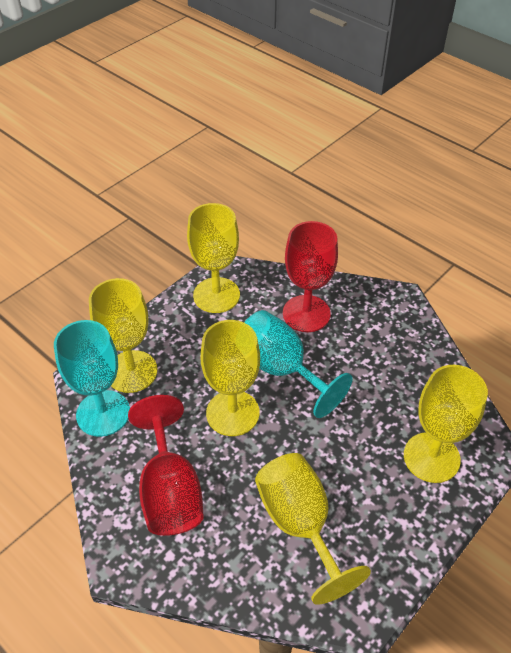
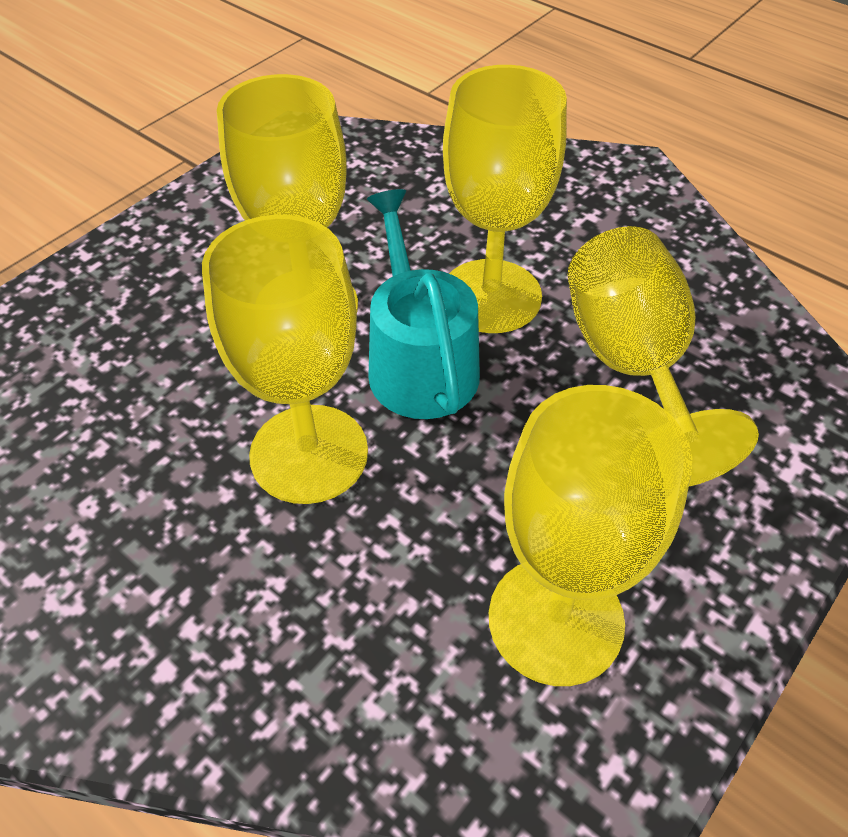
red goblet: [128,395,204,536] [283,221,338,332] = 2 -> none = 0
turquoise goblet: [54,320,130,437] [244,310,353,418] = 2 -> none = 0
turquoise watering can: none = 0 -> [367,189,480,419] = 1

